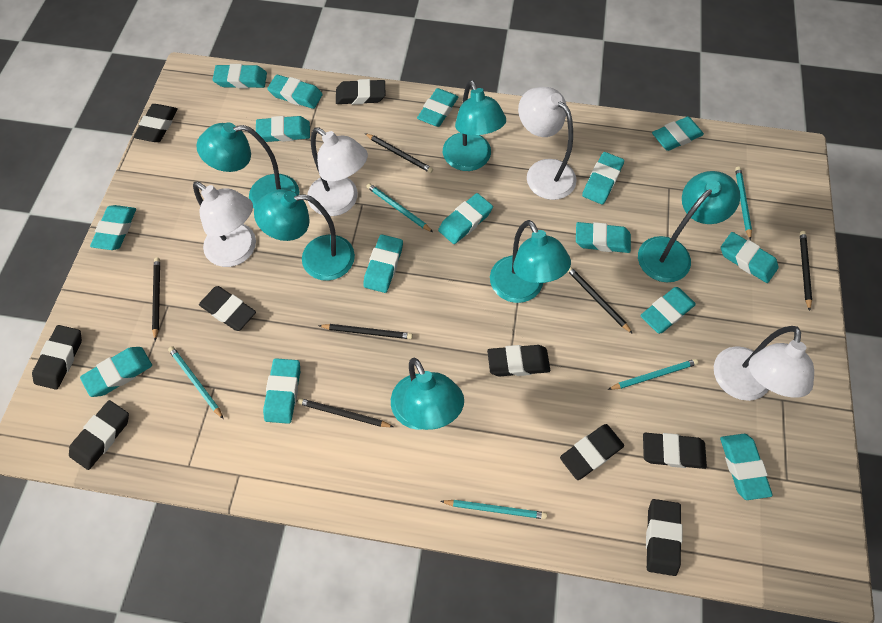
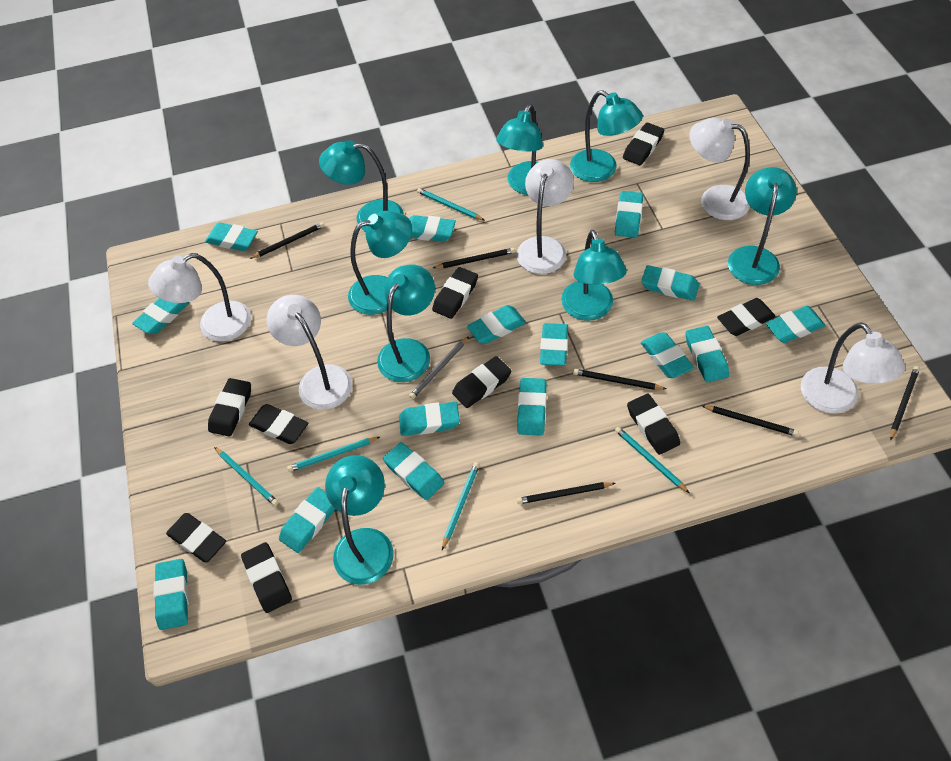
grey pencil: none = 0 -> [409,336,469,399] = 1
turquoise lamp: [196,123,299,208] [254,189,355,281] [391,358,464,430] [443,80,506,171] [490,220,571,303] [638,171,740,282] = 6 -> [319,140,404,231] [325,455,394,585] [348,211,412,315] [377,265,435,382] [496,104,543,195] [561,230,626,321] [570,90,643,182] [728,167,797,285] = 8
white lamp: [193,181,256,267] [307,127,368,216] [518,87,577,200] [714,326,814,401] = 4 -> [148,253,251,342] [267,295,352,410] [517,159,574,274] [689,118,750,220] [801,322,905,414] = 5

